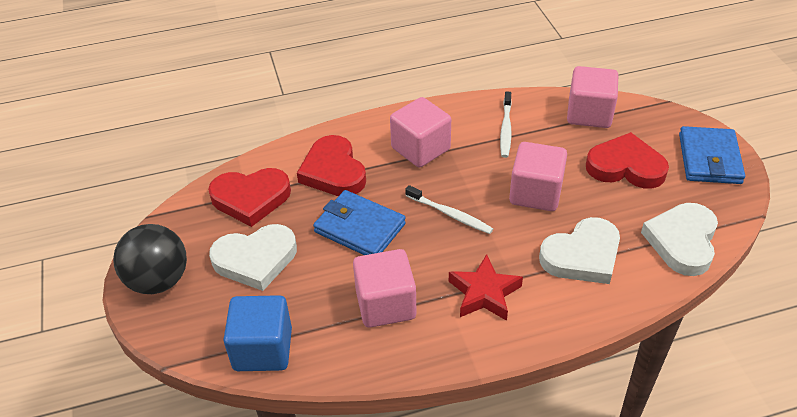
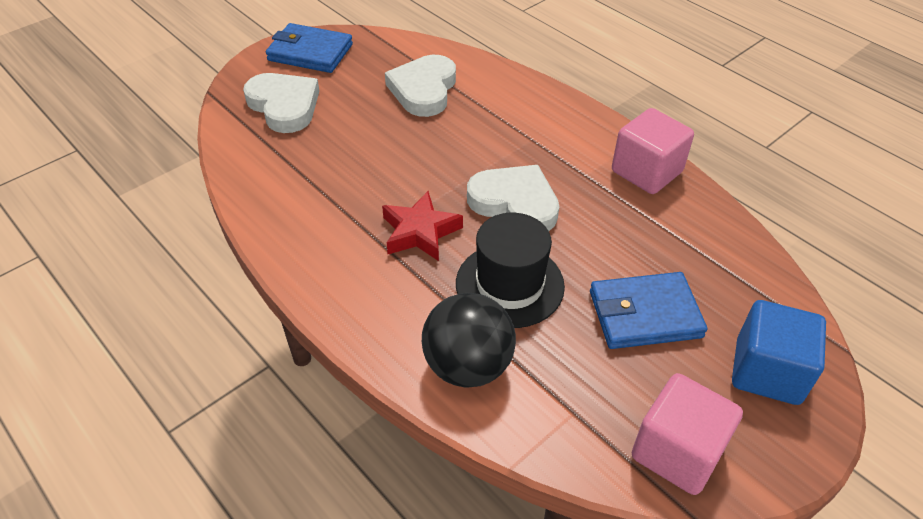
black hat: none = 0 -> [456,213,565,328] = 1
pink cube: [353,249,416,328] [390,97,451,167] [509,142,567,211] [567,66,618,128] = 4 -> [612,108,694,194] [632,373,743,495] = 2
red heart: [208,168,291,227] [297,135,366,196] [586,132,669,189] = 3 -> none = 0
white toothbrush: [405,185,493,234] [500,92,512,158] = 2 -> none = 0

